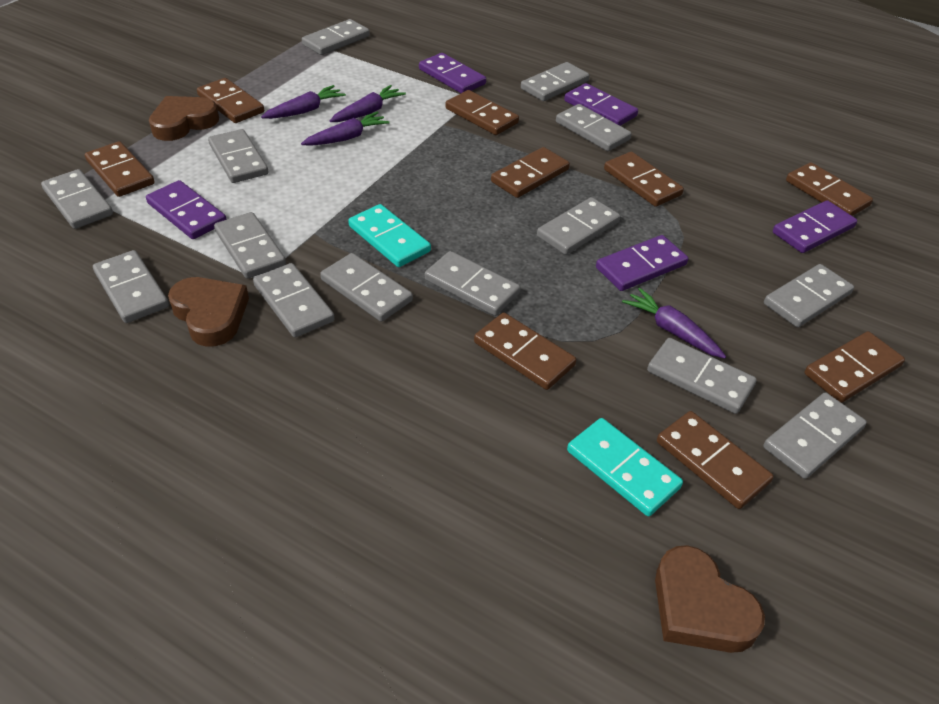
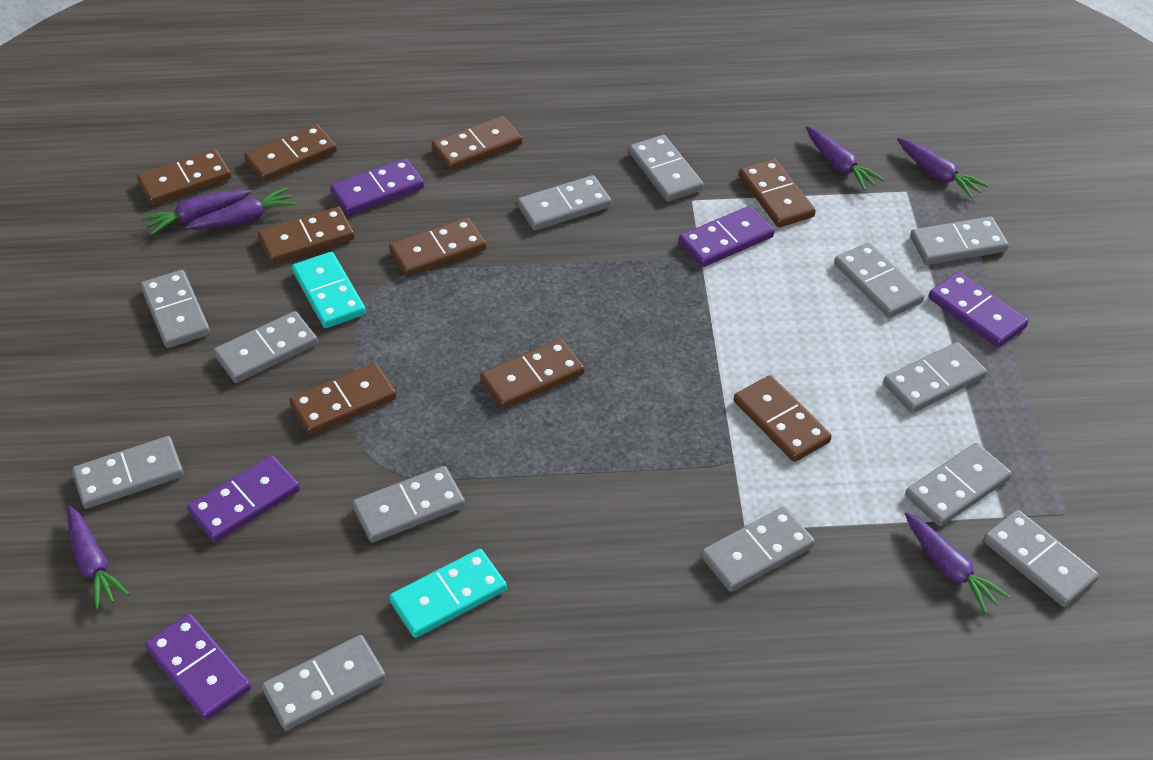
brown heart: [149,96,219,141] [168,277,249,347] [655,545,765,653] = 3 -> none = 0
grey domino: [41,169,113,229] [93,250,169,323] [208,129,268,183] [214,212,286,279] [253,263,335,337] [302,19,370,55] [320,253,413,322] [425,251,520,316] [521,62,589,101] [537,197,621,255] [556,104,632,151] [647,338,757,414] [763,392,867,479] [764,264,854,327] = 14 -> [72,436,184,509] [141,270,210,348] [214,311,318,383] [262,635,386,730] [352,466,465,543] [517,175,612,231] [629,135,704,202] [701,507,815,592] [834,242,924,318] [883,342,987,413] [905,443,1012,526] [910,217,1009,265] [983,510,1099,607] = 13
purple carrot: [261,85,346,119] [301,111,390,146] [330,85,406,122] [622,288,726,359] = 4 -> [68,506,129,610] [142,190,251,236] [186,187,296,229] [806,126,885,191] [897,138,989,199] [905,512,1010,614] = 6

